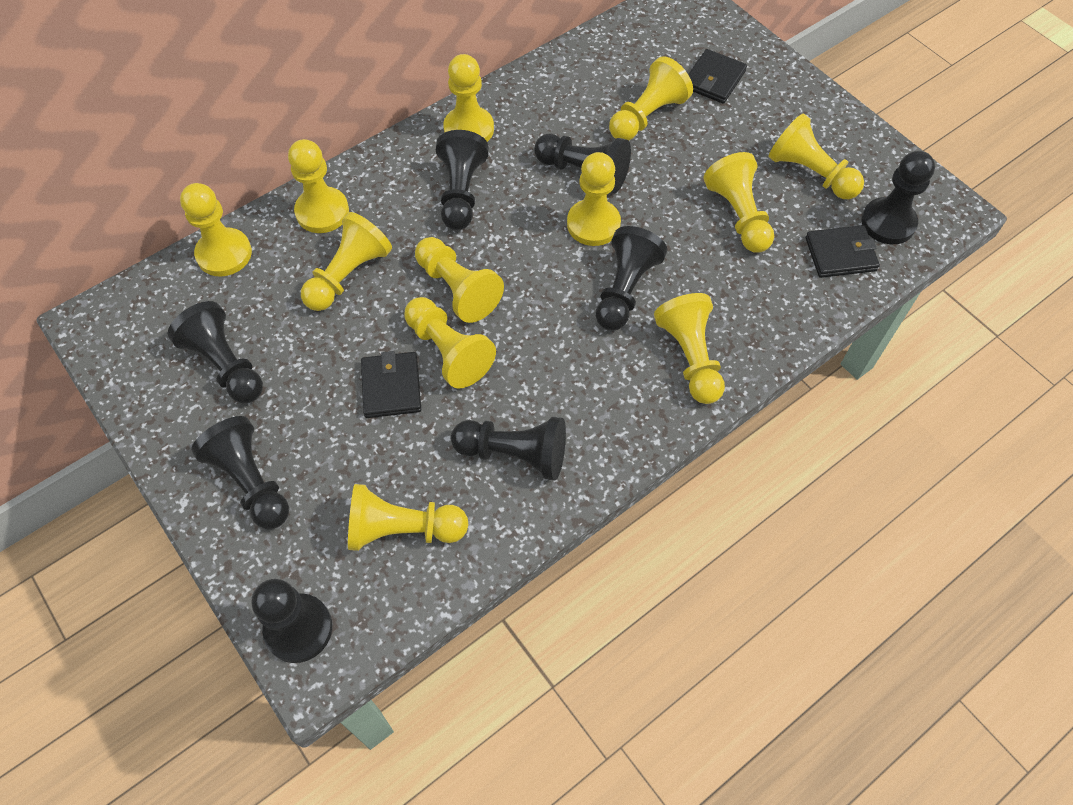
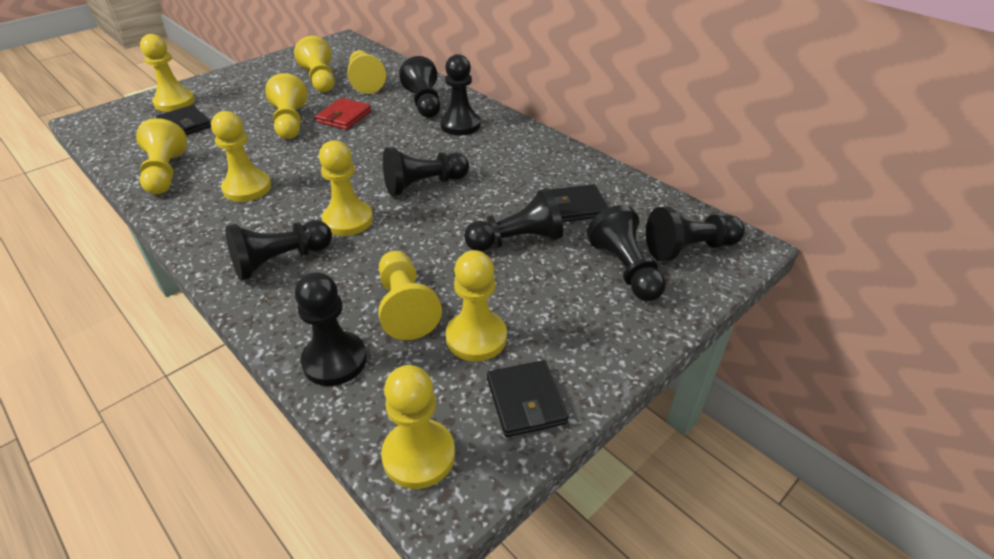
red wallet: none = 0 -> [315,98,372,130] = 1
yellow pawn: [180,183,252,276] [288,139,349,233] [301,212,392,311] [348,484,468,551] [404,297,496,389] [415,237,504,323] [443,54,494,142] [567,152,621,246] [609,56,693,141] [654,293,725,404] [704,152,774,252] [769,113,864,199] = 12 -> [136,118,187,194] [140,34,195,112] [211,111,271,202] [265,73,307,139] [294,36,335,92] [319,140,373,236] [347,50,386,94] [378,251,442,340] [381,365,455,489] [446,250,507,361] = 10

